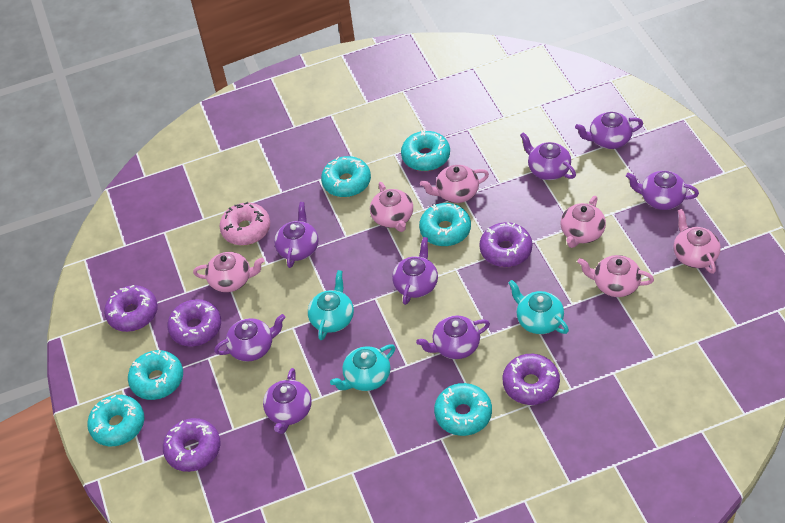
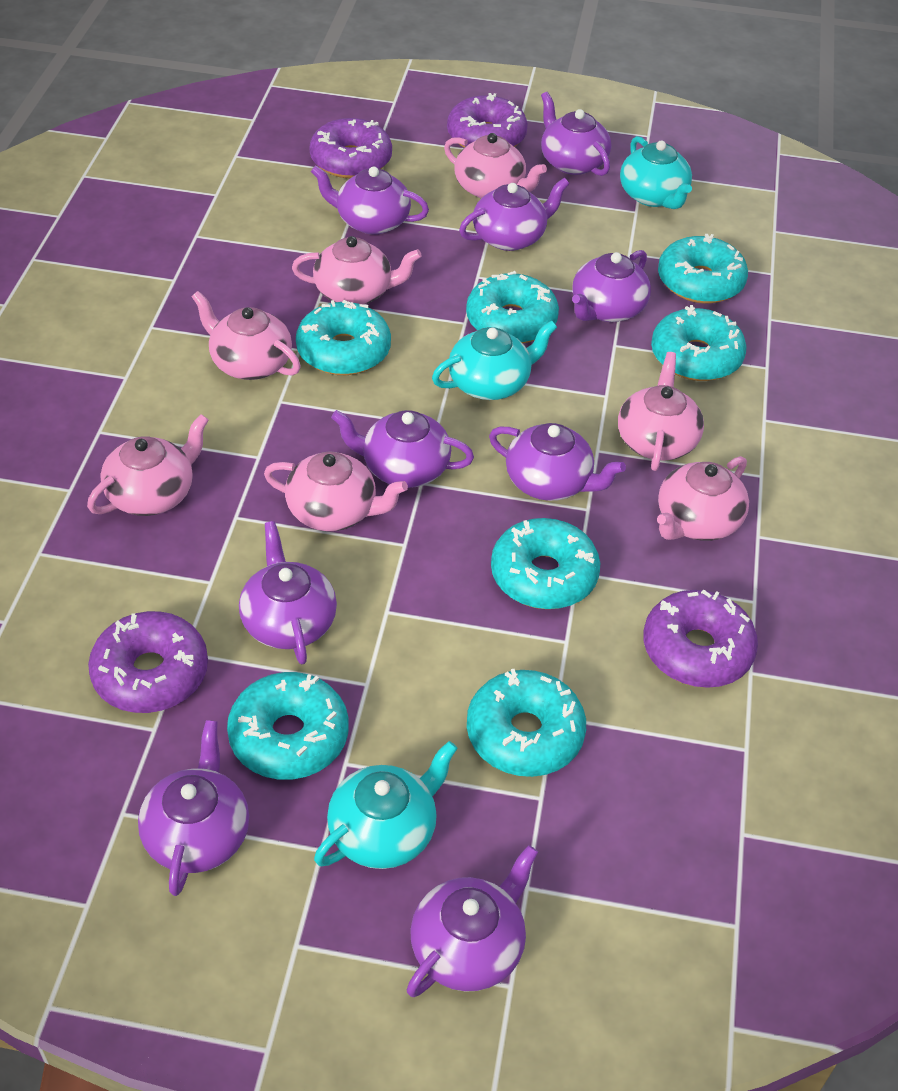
pink donut: [220,202,270,245] = 1 -> none = 0
pink teapot: [193,252,265,292] [370,182,413,232] [420,165,489,203] [560,196,606,248] [577,255,654,297] [673,209,721,274] = 6 -> [87,414,209,516] [192,291,301,380] [264,451,408,531] [292,236,422,304] [444,133,547,198] [618,352,704,471] [657,456,749,541] = 7
purple donut: [104,285,158,332] [163,418,221,472] [167,299,221,347] [479,222,532,267] [502,354,560,405] = 5 -> [88,611,208,713] [309,118,392,178] [447,93,528,147] [643,589,758,688] = 4
purple teapot: [214,314,285,362] [263,368,312,434] [274,202,319,268] [392,237,438,305] [416,315,490,359] [520,132,576,180] [575,112,643,149] [626,171,699,210] = 8 -> [138,720,249,896] [239,521,337,664] [311,165,429,235] [331,410,474,488] [407,845,538,997] [459,178,569,251] [489,423,626,501] [541,92,611,176] [572,250,651,322] = 9
turquoise donut: [87,395,144,446] [128,350,183,400] [321,156,371,197] [401,129,450,171] [419,203,471,246] [434,383,492,436] = 6 -> [227,672,349,780] [296,300,391,375] [466,271,559,343] [467,669,586,777] [491,518,600,609] [651,305,747,381] [658,234,748,304] = 7

